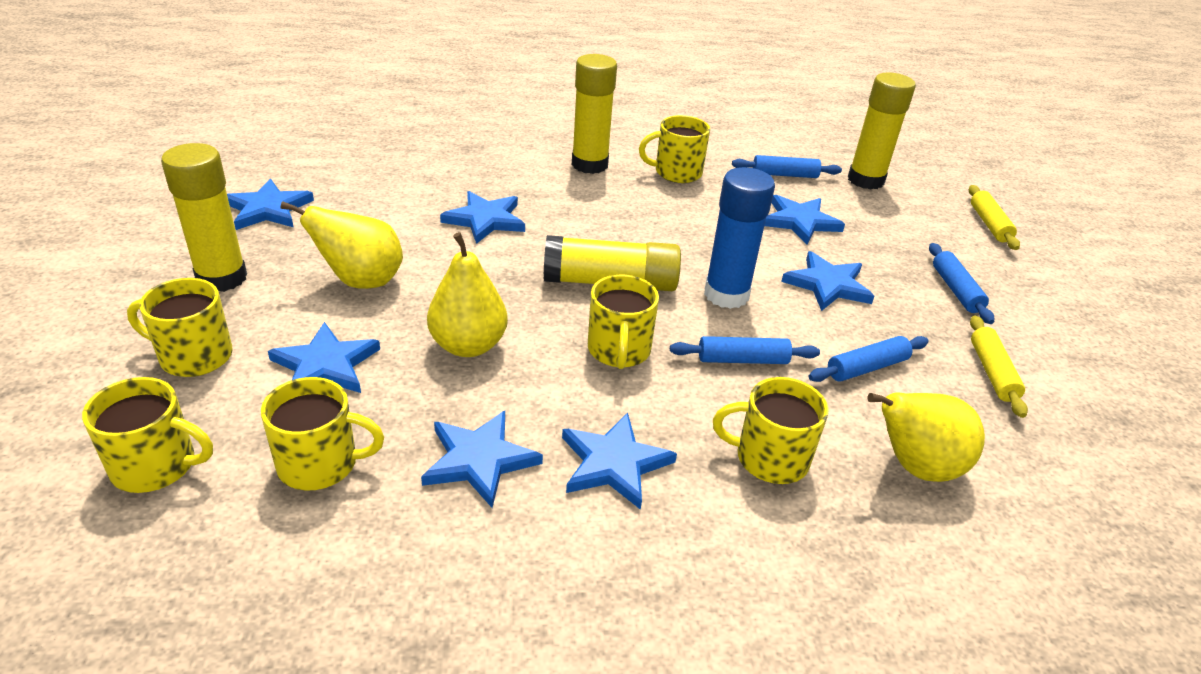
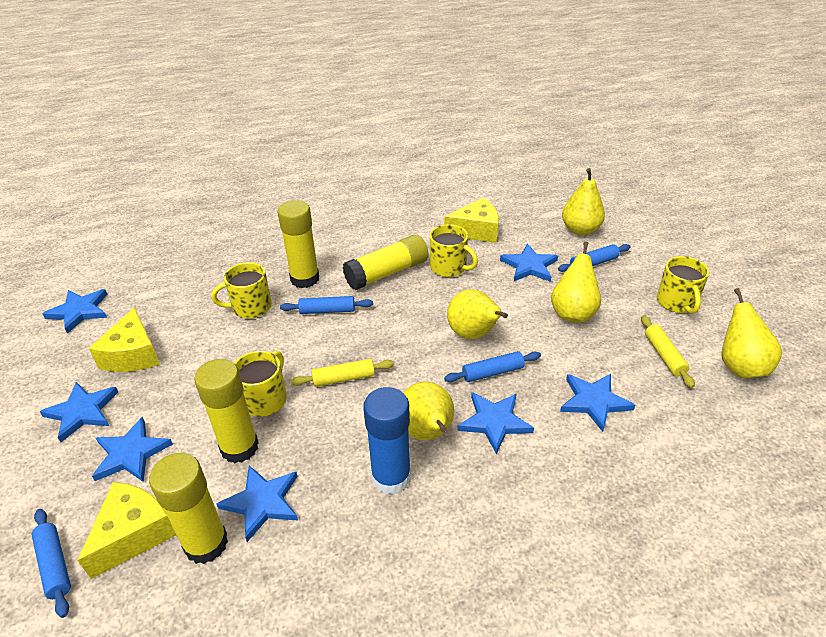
yellow cheese: none = 0 -> [77,482,176,579] [89,307,160,372] [444,197,499,243] = 3
yellow mug: [82,377,213,493] [127,278,233,377] [261,377,384,491] [588,275,659,369] [639,115,710,183] [713,377,829,484] = 6 -> [212,262,272,319] [234,351,287,417] [430,224,478,277] [657,256,709,314] = 4
yellow pear: [280,201,403,289] [427,232,508,357] [867,392,985,482] = 3 -> [403,382,454,440] [447,289,508,339] [551,242,601,323] [562,168,605,235] [721,288,782,378] = 5

